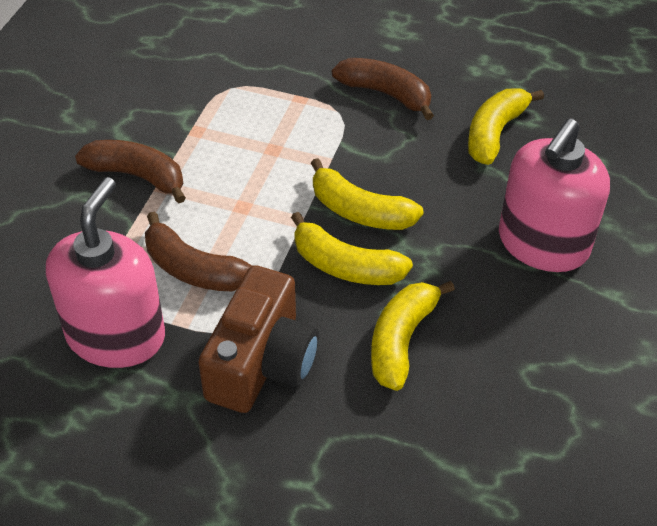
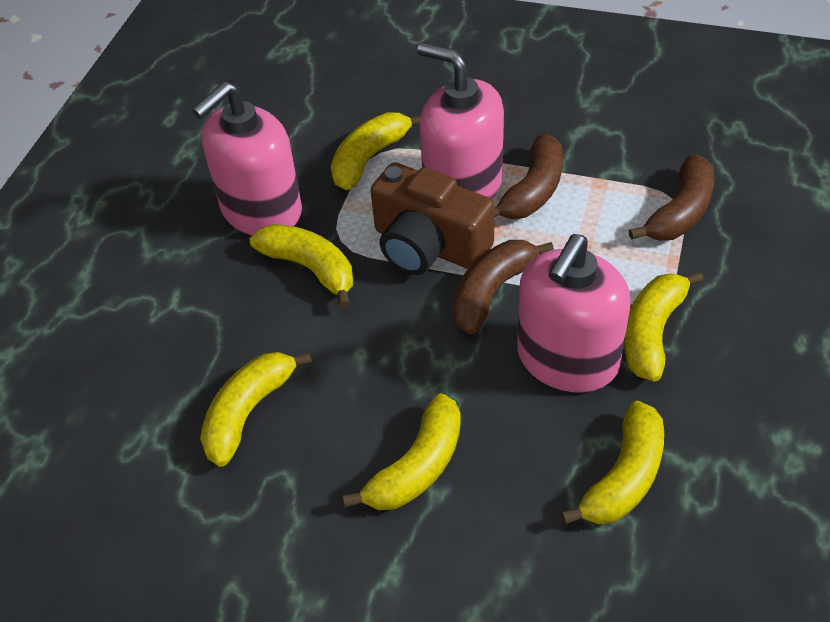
pink soap dispenser: [46,177,165,368] [499,118,610,272] = 2 -> [192,81,302,236] [417,43,504,199] [517,234,630,393] = 3
yellow banana: [291,212,413,285] [311,158,424,230] [371,281,455,391] [468,88,544,165] = 4 -> [200,351,312,467] [250,224,353,308] [331,112,421,190] [343,393,461,510] [561,401,664,524] [624,271,704,382] = 6

